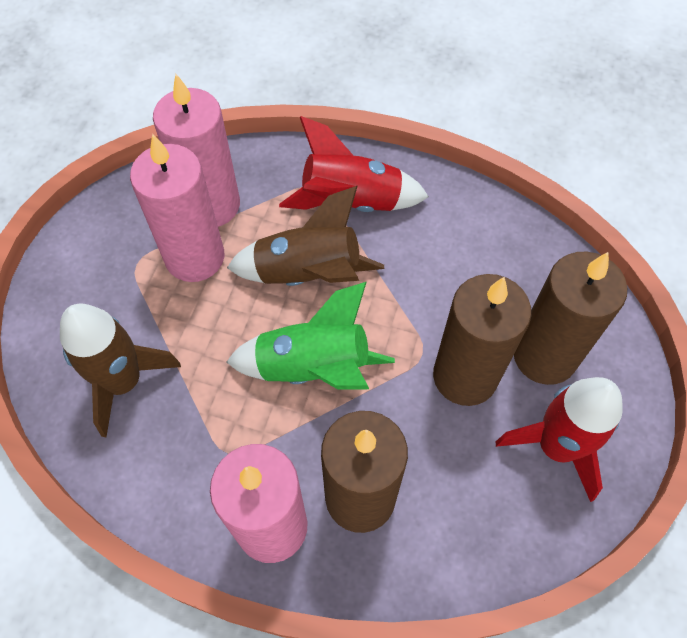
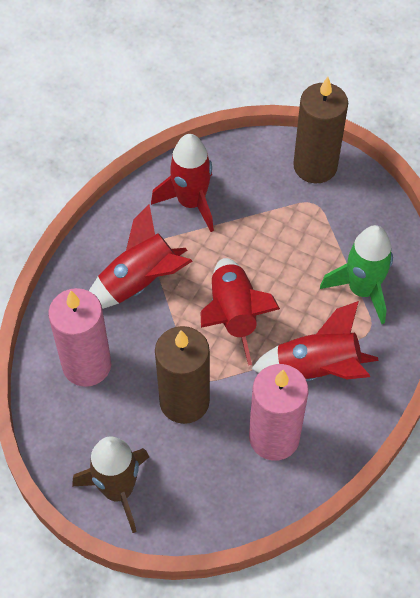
brown candle: [321,411,408,533] [433,274,531,406] [514,252,627,385] = 3 -> [155,326,210,424] [293,77,348,183] = 2
brown rocket: [60,303,181,437] [227,186,384,286] = 2 -> [72,436,149,533] = 1
pink candle: [130,134,224,282] [153,74,240,227] [210,444,308,563] = 3 -> [48,288,111,387] [249,364,309,460] = 2
red rocket: [279,116,429,212] [496,377,623,502] = 2 -> [89,204,192,309] [151,134,214,232] [200,258,280,366] [251,301,379,381] = 4

